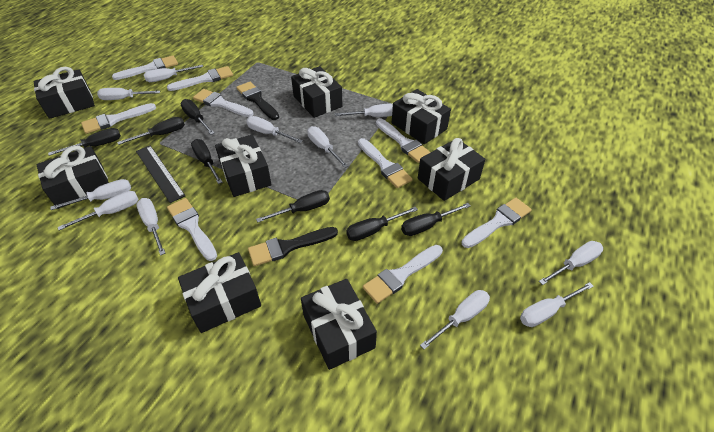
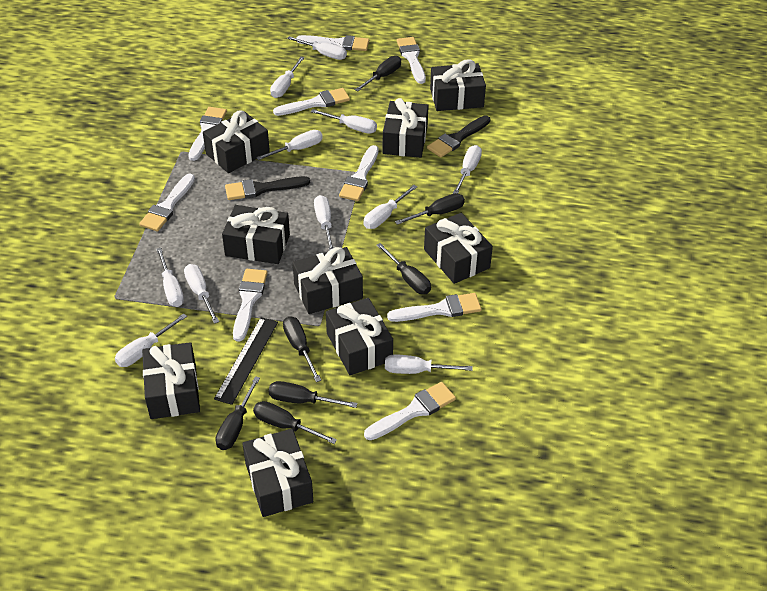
black gift: [33,67,95,119] [36,146,109,209] [178,252,261,333] [215,135,272,197] [291,66,342,118] [301,279,377,370] [392,89,451,144] [418,138,485,201] = 8 -> [142,342,200,419] [203,110,270,173] [222,205,290,264] [242,429,313,517] [292,247,363,314] [326,298,393,375] [382,98,429,158] [424,213,493,284] [430,59,486,111] = 9

